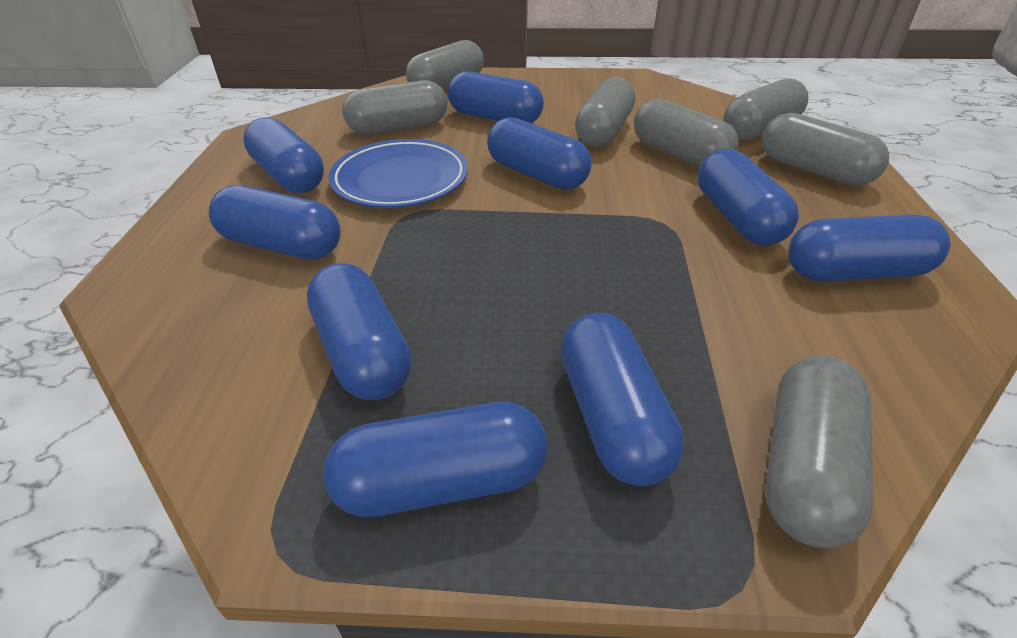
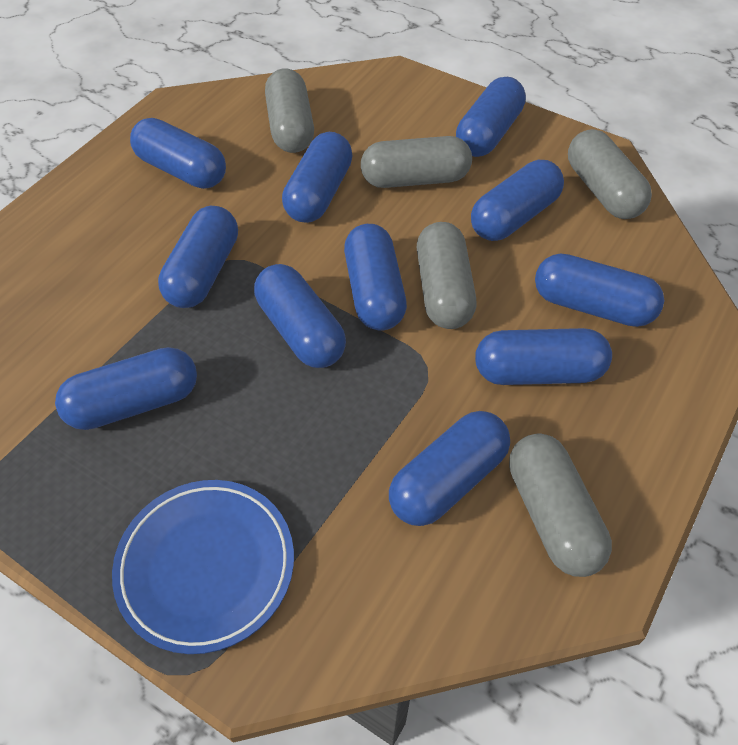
blue capsule: [209,185,341,260] [243,117,324,193] [307,263,412,400] [324,402,548,517] [448,71,544,123] [487,117,592,190] [561,313,684,486] [698,149,799,246] [789,214,951,282] = 9 -> [55,347,197,430] [130,118,226,189] [158,206,238,308] [254,264,346,368] [282,132,353,223] [344,224,407,331] [389,411,510,526] [456,77,526,157] [471,160,564,241] [475,328,612,385] [535,254,664,327] = 11
grey capsule: [342,80,448,134] [406,40,484,89] [575,77,635,147] [634,98,739,167] [723,79,809,141] [762,113,889,186] [765,356,873,548] = 7 -> [265,68,314,153] [361,136,472,188] [417,222,476,329] [509,434,612,577] [568,129,652,219] = 5

